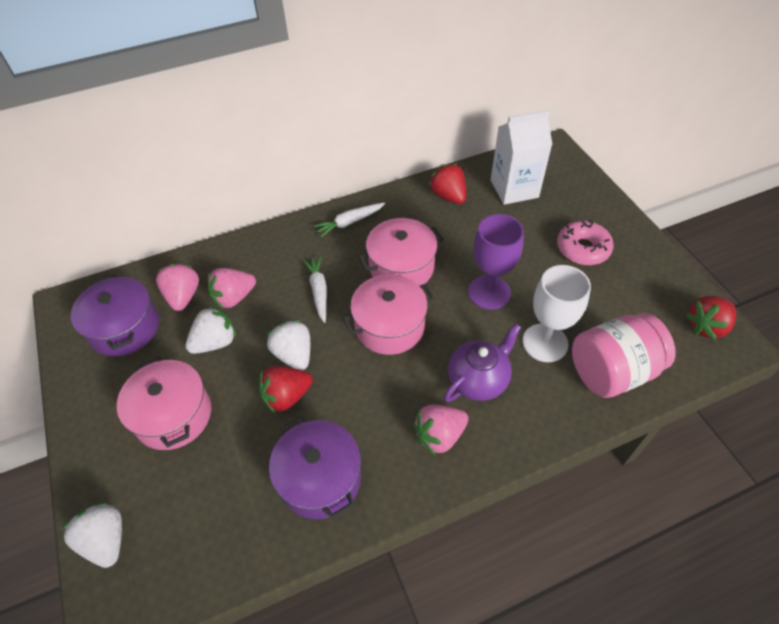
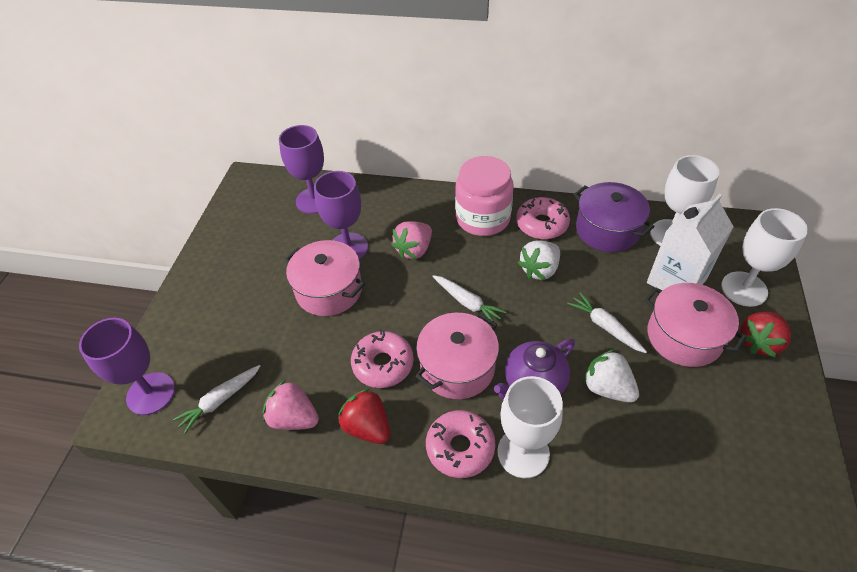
pink donut: [557,219,614,265] = 1 -> [351,330,414,388] [426,410,495,478] [516,197,570,239] = 3
pink strawberry: [156,263,199,311] [208,268,256,309] [413,404,468,455] = 3 -> [263,380,319,430] [391,221,432,259] = 2
purple goblet: [468,214,524,310] = 1 -> [79,318,175,415] [279,125,324,214] [314,171,368,259] = 3
purple pot: [71,275,159,357] [269,417,361,520] = 2 -> [574,182,655,252] = 1
red strawberry: [259,366,313,413] [429,164,466,204] [685,296,736,340] = 3 -> [338,388,390,444] [740,312,791,357] = 2
white carrot: [303,256,327,323] [314,202,385,238] = 2 -> [173,365,260,434] [432,275,506,322] [567,292,647,353] = 3
white goblet: [522,265,591,362] = 1 -> [497,376,563,478] [650,155,719,246] [721,208,808,307] = 3
white strawberry: [61,503,122,568] [185,306,236,354] [266,319,310,370] = 3 -> [518,240,560,280] [583,349,639,403] = 2

